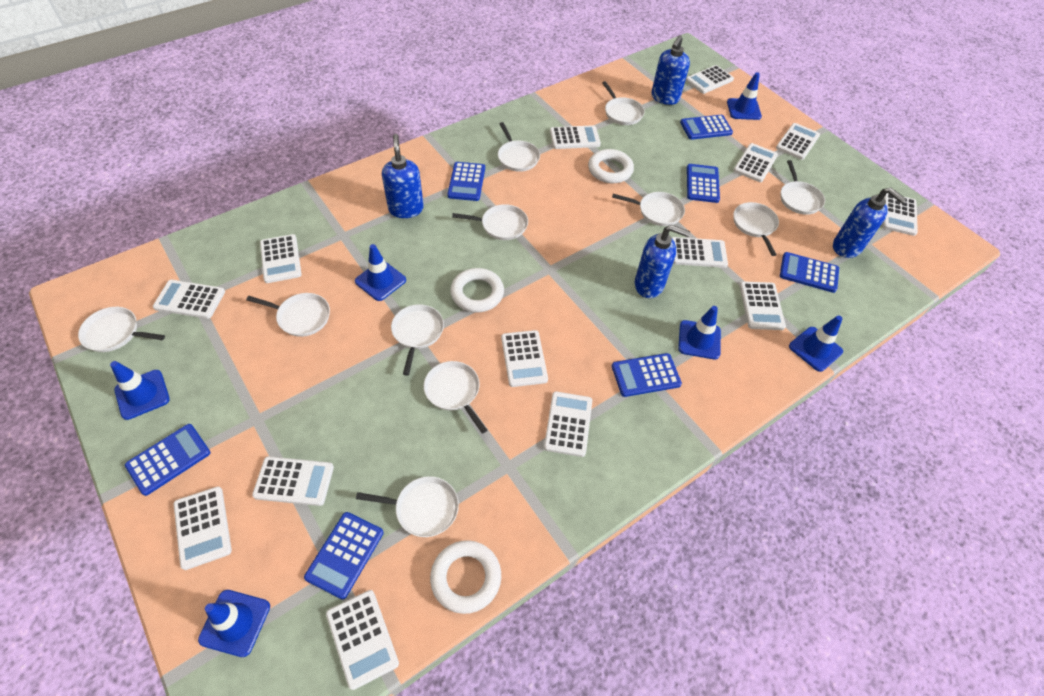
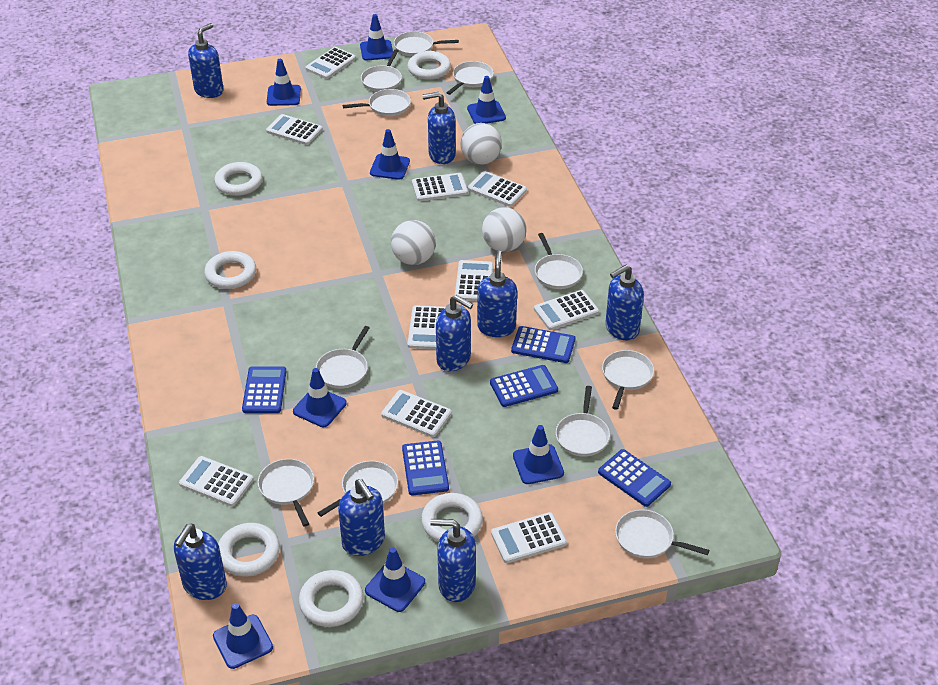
blue calculator: [125,424,210,496] [304,512,384,599] [447,162,485,201] [612,353,682,397] [680,115,733,140] [687,164,720,203] [780,252,839,293] = 7 -> [242,366,287,413] [402,440,449,496] [490,365,558,407] [511,326,575,363] [598,449,671,507] = 5
blue soap dispenser: [382,134,424,218] [635,225,690,298] [651,35,690,105] [833,187,906,258] = 4 -> [174,524,227,600] [188,23,224,98] [338,479,385,556] [422,92,456,164] [430,519,476,602] [436,295,473,372] [477,251,517,337] [605,265,644,340] = 8
blue traffic cone: [110,361,170,420] [198,590,270,657] [355,244,406,301] [678,306,721,359] [727,72,762,120] [789,316,843,372] = 6 -> [213,603,273,669] [267,59,301,106] [293,368,347,427] [360,14,393,60] [365,547,425,612] [370,129,410,180] [467,76,506,124] [513,425,564,484] = 8
white ball: none = 0 -> [391,220,436,265] [460,123,502,165] [482,207,527,252] = 3
white calculator: [153,280,225,319] [174,486,232,570] [252,456,334,506] [260,234,302,283] [326,590,399,690] [501,330,548,387] [544,391,592,457] [550,125,601,149] [672,237,728,268] [685,65,734,94] [733,143,778,182] [739,281,786,330] [776,123,820,160] [882,193,918,236] = 14 -> [179,456,254,507] [266,114,323,145] [305,47,356,79] [381,390,452,437] [408,305,446,349] [412,173,468,201] [455,260,493,301] [468,171,527,207] [491,512,567,563] [534,290,599,330] = 10
white ring: [430,540,501,614] [450,268,504,312] [588,149,634,183] = 3 -> [204,251,256,289] [214,162,263,196] [218,523,280,576] [299,570,364,627] [408,51,451,80] [421,493,483,542] = 6

